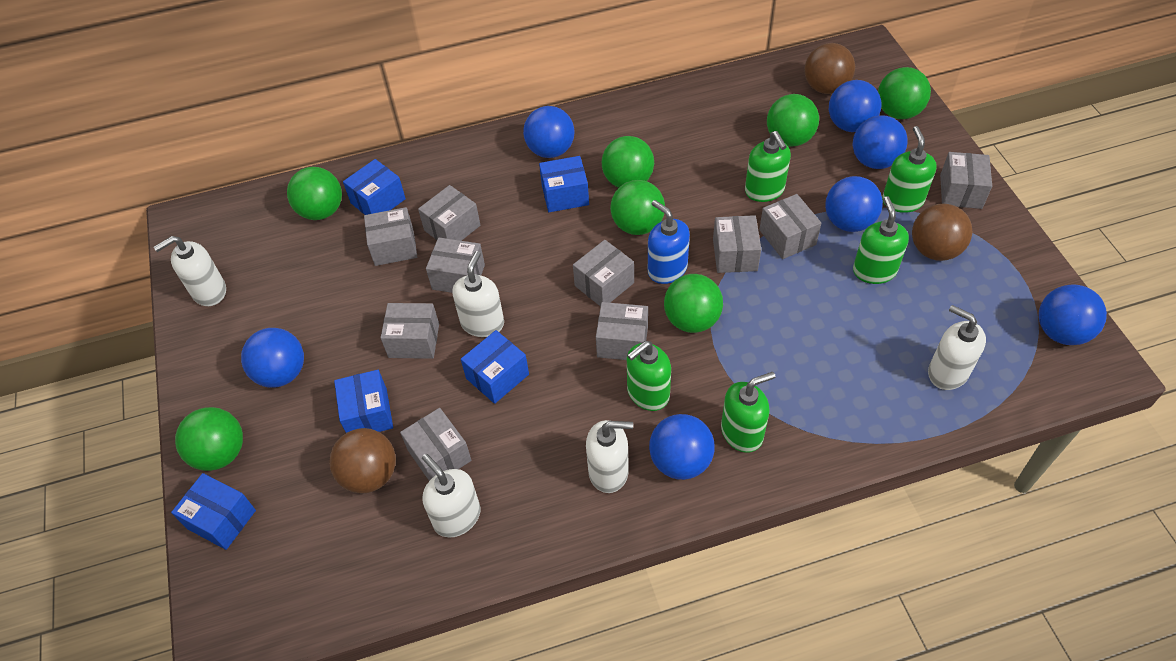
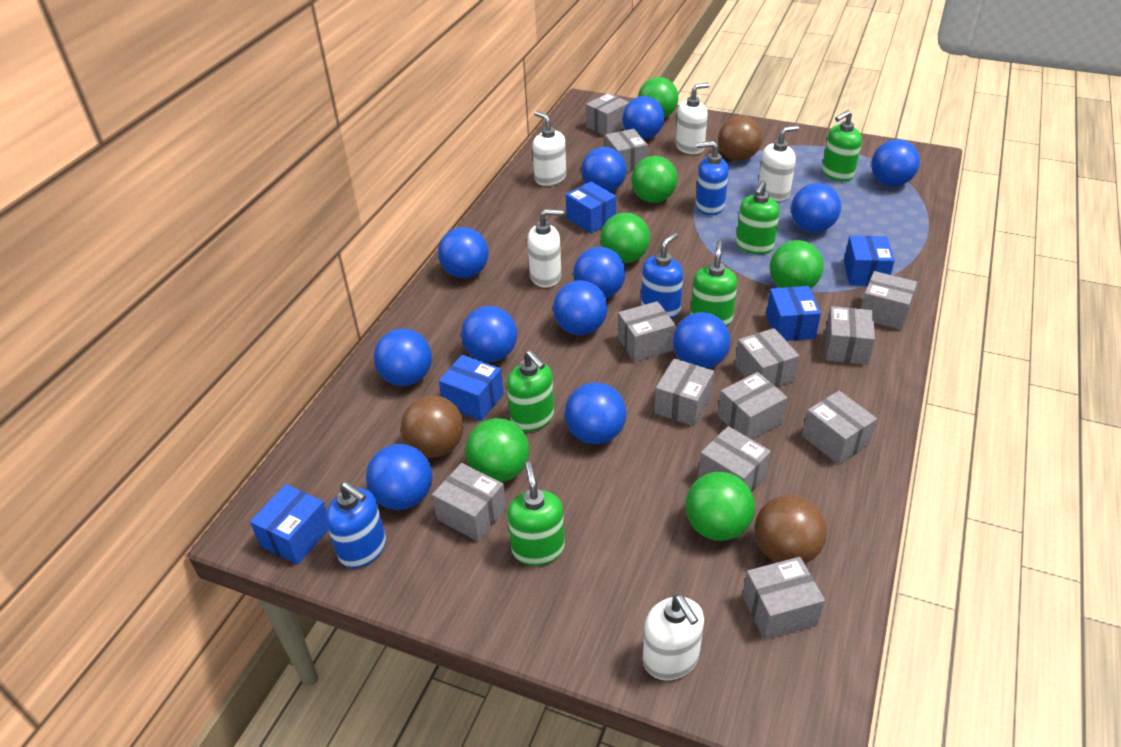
blue ball: [241,328,304,387] [523,106,575,158] [649,414,715,480] [825,176,883,232] [829,80,881,132] [852,115,908,169] [1039,284,1107,345] = 7 -> [366,444,432,510] [374,328,432,386] [438,227,489,278] [461,306,517,362] [553,280,608,335] [565,382,627,444] [573,247,626,298] [581,147,627,192] [622,96,664,139] [673,312,730,369] [791,183,841,232] [871,139,920,186] = 12
blue soap dispenser: [648,200,690,284] = 1 -> [326,482,386,568] [641,233,683,319] [696,141,729,215] = 3
green ball: [175,407,243,471] [287,167,342,220] [602,136,654,188] [610,180,665,235] [664,274,723,333] [767,94,819,147] [878,67,931,119] = 7 -> [465,418,529,482] [600,213,650,263] [631,156,678,203] [638,77,679,118] [685,472,755,541] [770,240,824,289] = 6
grey box: [364,207,417,266] [380,303,439,359] [400,408,472,481] [418,185,480,241] [426,237,485,293] [573,240,634,307] [596,302,648,360] [713,215,761,273] [759,194,821,259] [940,152,992,209] = 10 -> [432,463,506,542] [586,93,629,136] [605,129,648,173] [618,301,676,362] [654,358,714,427] [698,426,771,492] [718,372,788,440] [735,328,800,388] [742,557,825,640] [802,391,877,465] [825,306,875,365] [861,271,917,330] = 12

